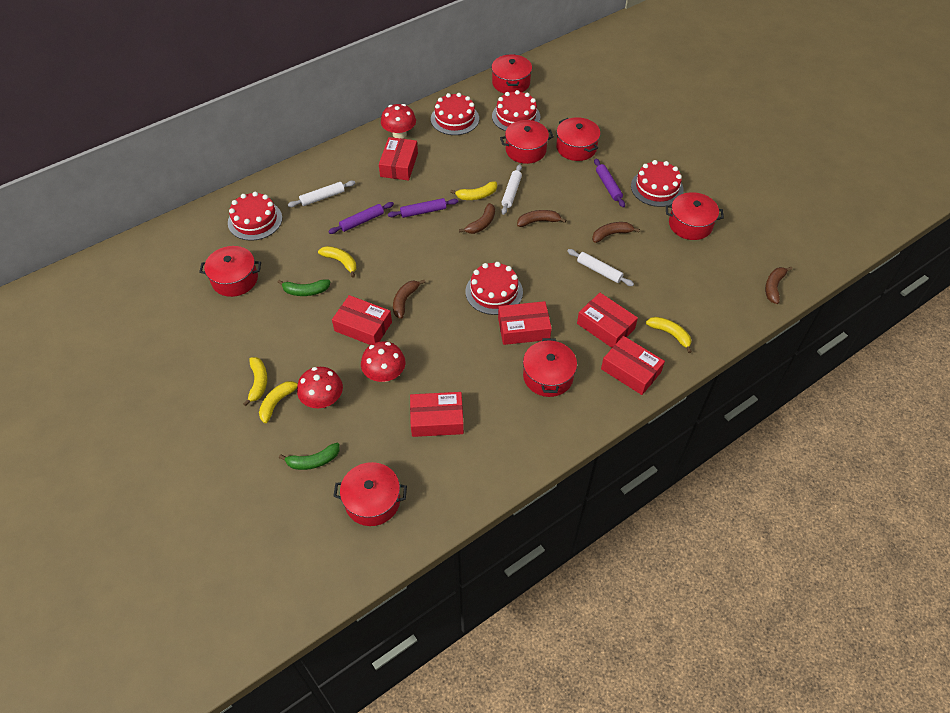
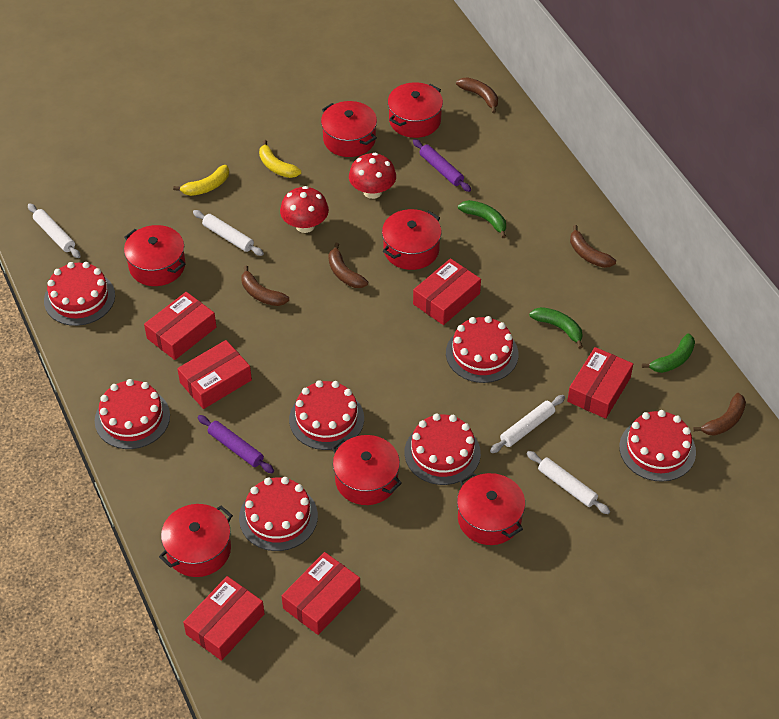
green banana: [278,279,330,296] [279,443,340,470] = 2 -> [458,200,506,238] [529,307,583,349] [642,333,695,373] = 3
purple rolling pin: [328,202,394,234] [388,198,459,218] [594,159,625,207] = 3 -> [198,415,274,473] [413,139,471,192] = 2
red cake: [228,192,282,241] [431,93,479,135] [465,262,523,315] [492,90,540,131] [631,160,684,207] = 5 -> [44,262,115,326] [95,379,170,449] [239,477,318,551] [289,380,364,450] [404,413,481,485] [446,316,518,383] [619,410,696,482] = 7
red mushroom: [297,367,343,408] [361,341,405,382] [381,104,416,138] = 3 -> [280,186,329,233] [349,152,396,199] = 2
white rolling pin: [288,181,355,207] [501,164,522,215] [567,249,634,286] = 3 -> [28,203,81,258] [193,210,264,256] [490,395,565,453] [527,451,610,514] = 4
yellow banana: [243,357,267,406] [259,381,298,423] [318,246,356,278] [450,181,497,200] [646,317,692,353] = 5 -> [173,165,229,196] [259,140,301,178] = 2

